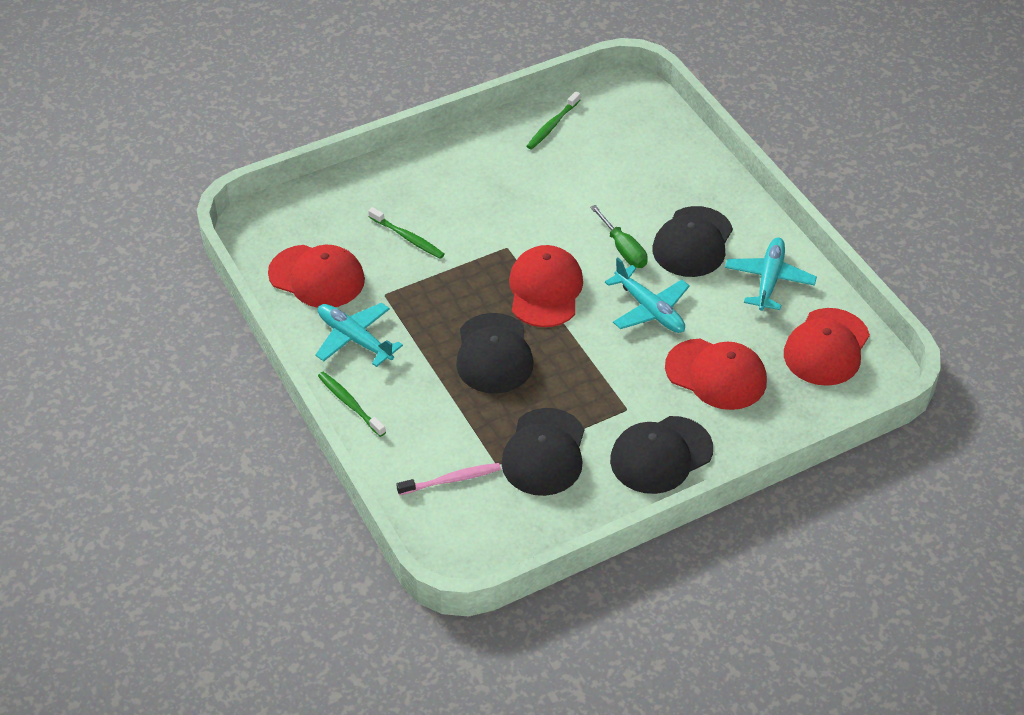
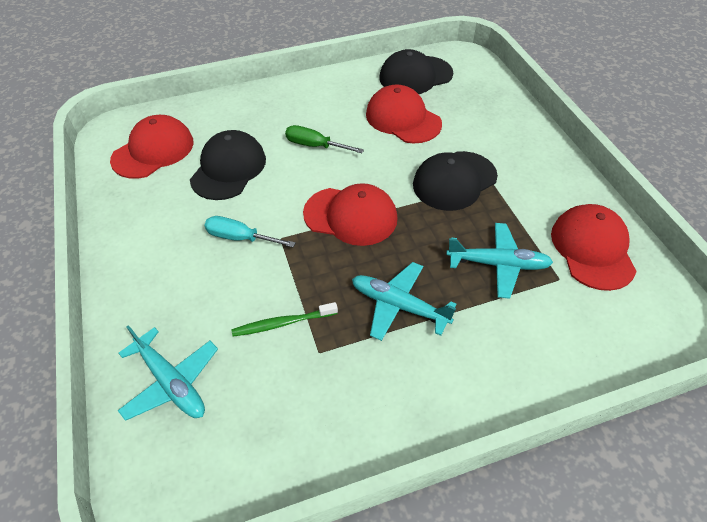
black cap: [456,313,533,394] [502,408,584,496] [610,416,713,494] [652,206,733,277] = 4 -> [190,130,266,200] [379,49,453,94] [413,151,498,211] = 3
green toothbrush: [318,371,386,437] [368,207,445,259] [526,92,581,150] = 3 -> [231,302,338,337] = 1
pink toothbrush: [396,463,501,495] = 1 -> none = 0
turquoise screwdriver: none = 0 -> [204,216,296,248] = 1

